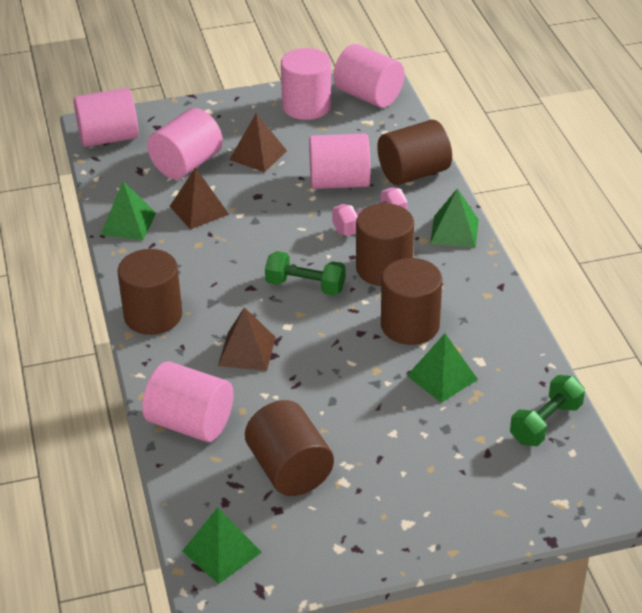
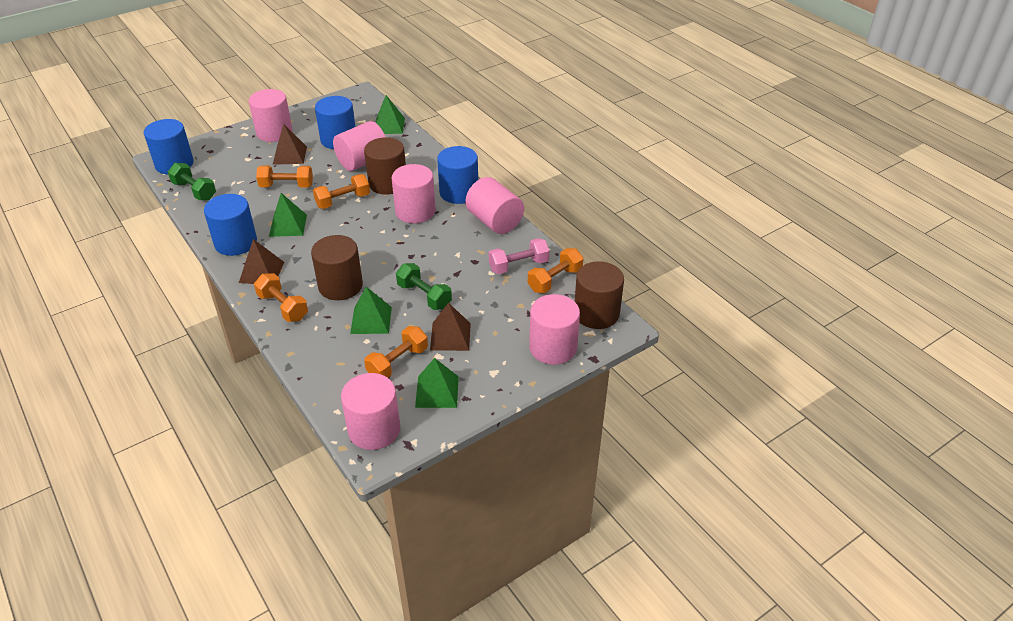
blue cylinder: none = 0 -> [144,119,194,174] [204,194,257,256] [315,96,356,149] [437,146,478,204] = 4
brown cylinder: [118,249,182,335] [245,400,334,496] [356,203,414,286] [377,119,452,185] [381,258,442,345] = 5 -> [311,235,363,300] [364,137,406,195] [575,261,624,329] = 3
orange dumbbell: none = 0 -> [254,273,308,322] [256,166,313,188] [313,174,370,209] [364,326,428,378] [528,248,584,293] = 5

